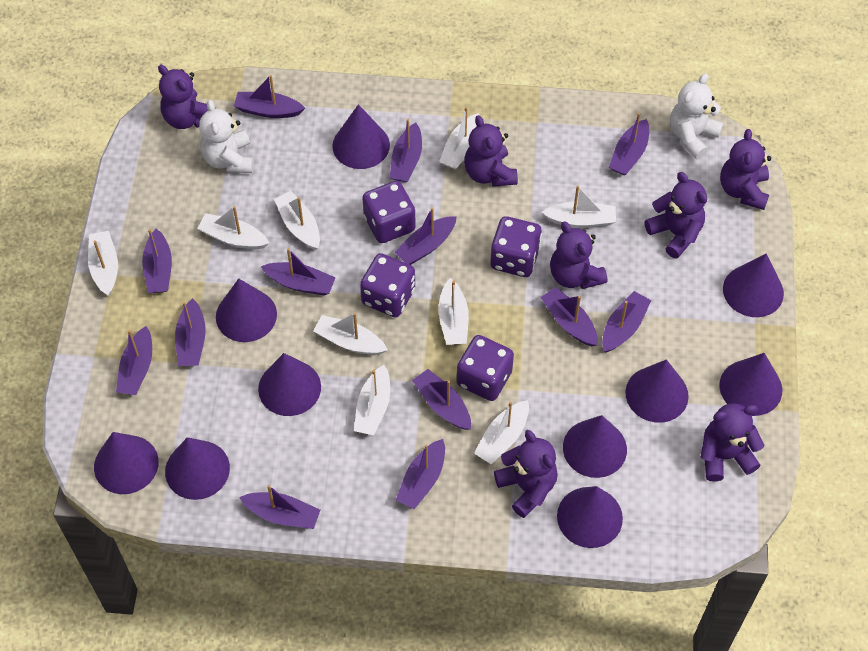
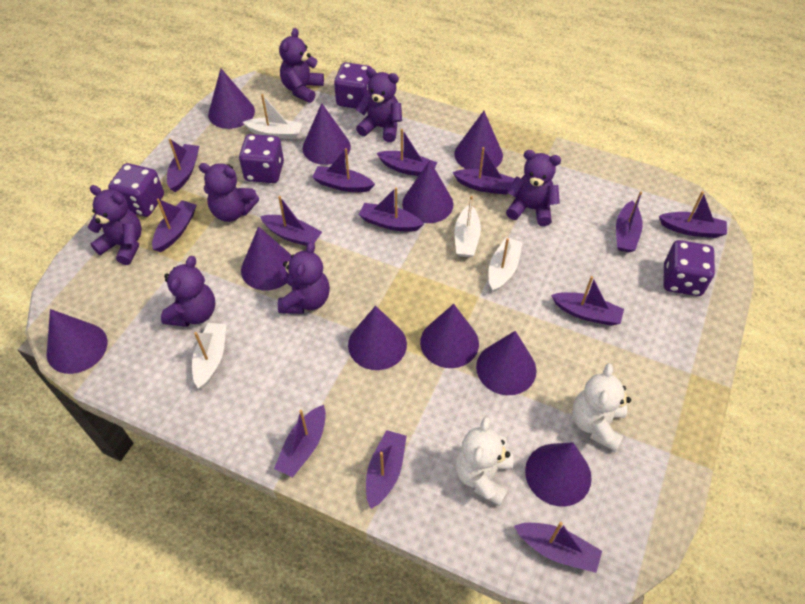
white boat: [88,231,118,296] [197,206,269,249] [274,191,320,250] [313,312,388,355] [354,365,390,435] [438,278,469,345] [439,107,480,169] [474,400,529,464] [542,185,616,228] = 9 -> [192,323,226,389] [243,94,302,139] [455,196,481,257] [489,237,523,292] = 4

